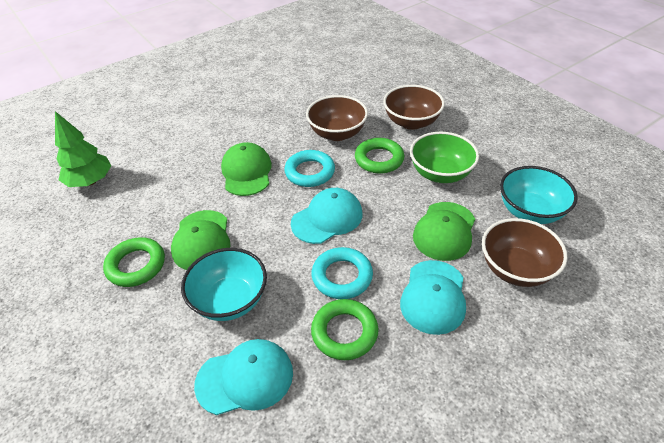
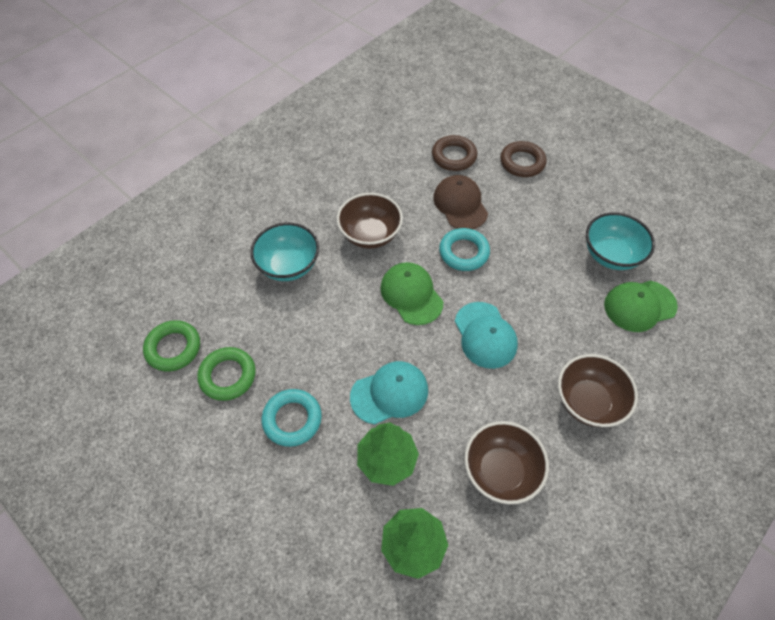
brown cap: none = 0 -> [433,175,488,229] = 1
brown ring: none = 0 -> [432,135,477,171] [500,141,547,177] = 2
green bowl: [410,132,479,183] = 1 -> none = 0
green cap: [171,210,231,270] [221,142,272,196] [413,202,475,261] = 3 -> [380,262,443,325] [604,281,678,332] = 2
green ring: [103,237,165,287] [311,299,379,360] [355,138,404,174] = 3 -> [143,320,200,371] [197,347,256,401] = 2
green tree: [55,111,111,187] = 1 -> [357,422,419,486] [381,508,448,579] = 2
turquoise cap: [194,339,293,415] [291,188,363,244] [400,260,466,335] = 3 -> [350,361,428,424] [455,302,518,369] = 2

